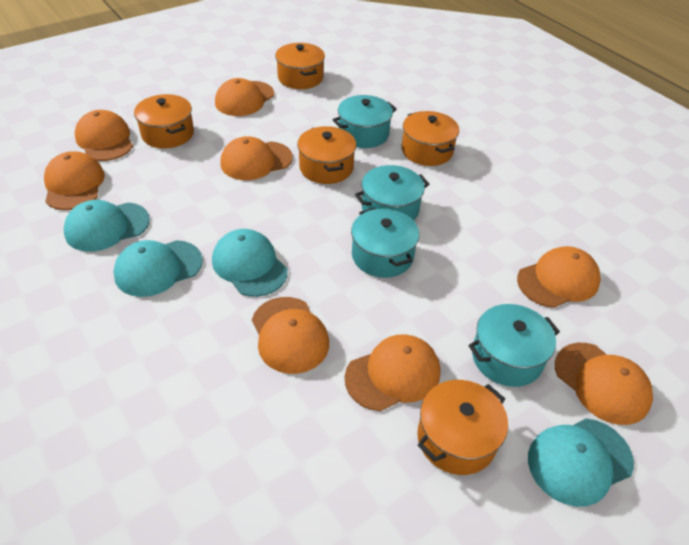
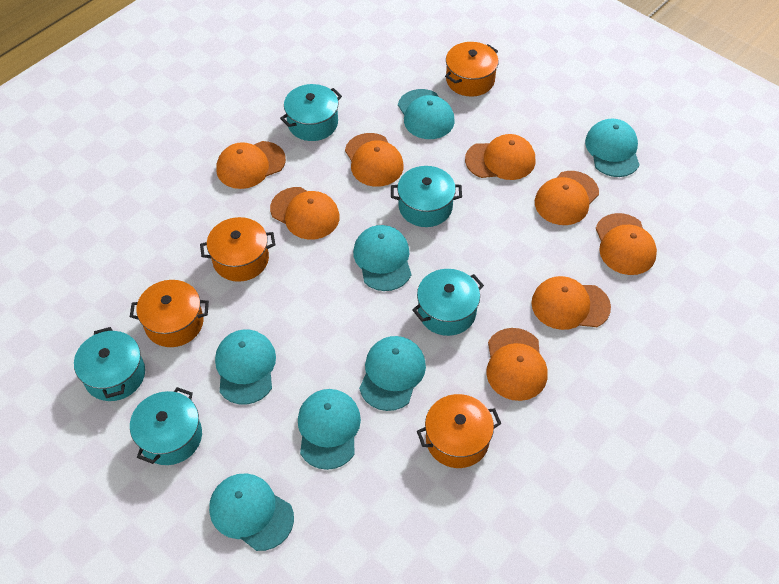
orange pot: [134,94,194,149] [275,43,325,89] [297,126,356,184] [402,111,459,166] [417,380,508,475] = 5 -> [130,280,209,347] [200,217,275,282] [417,394,501,468] [445,42,499,97] = 4
turquoise cap: [64,200,150,252] [113,240,203,297] [212,229,288,297] [528,418,634,507] = 4 -> [209,473,294,551] [215,329,276,405] [298,389,361,470] [353,225,412,291] [359,336,426,411] [398,89,455,139] [585,119,640,177] = 7
turquoise pot: [333,95,397,148] [351,208,419,278] [355,165,430,221] [468,304,560,387] = 4 -> [74,327,145,401] [130,387,202,465] [280,84,342,141] [391,166,462,227] [412,269,484,336] = 5

